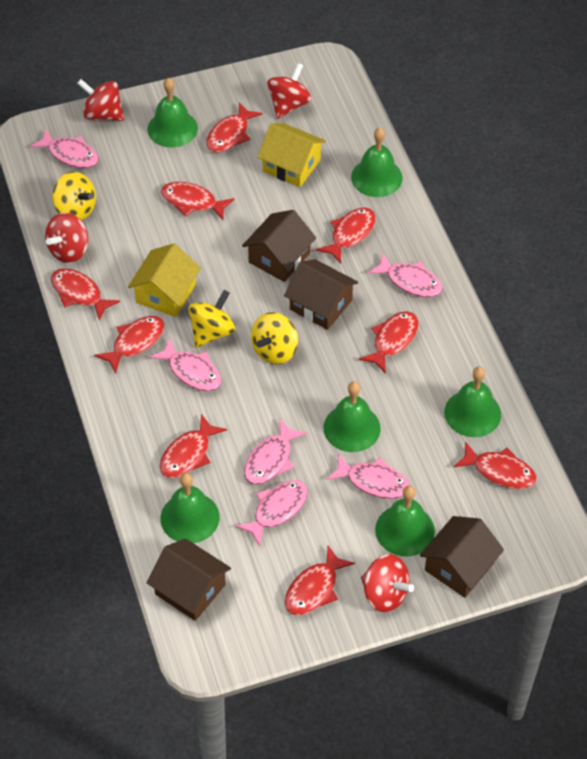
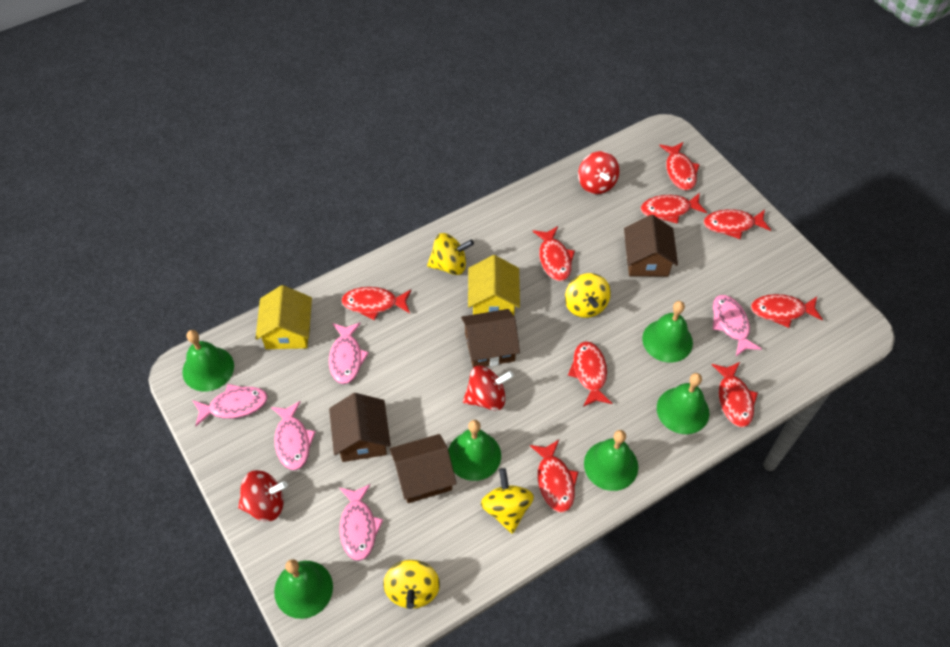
pink fish: [30,129,99,168] [149,338,221,391] [235,480,308,547] [244,419,307,485] [327,453,410,499] [368,253,443,298] = 6 -> [192,384,268,427] [271,401,316,470] [329,322,369,384] [339,484,383,561] [713,295,762,356] = 5
red spinning top: [45,213,88,263] [77,79,124,121] [267,63,311,119] [361,554,414,612] = 4 -> [238,470,288,522] [463,365,514,411] [578,151,619,194] = 3
yellow spinning top: [52,172,96,220] [188,290,235,348] [251,312,298,364] = 3 -> [383,560,440,609] [427,233,474,275] [481,468,534,534] [565,273,611,318] = 4

